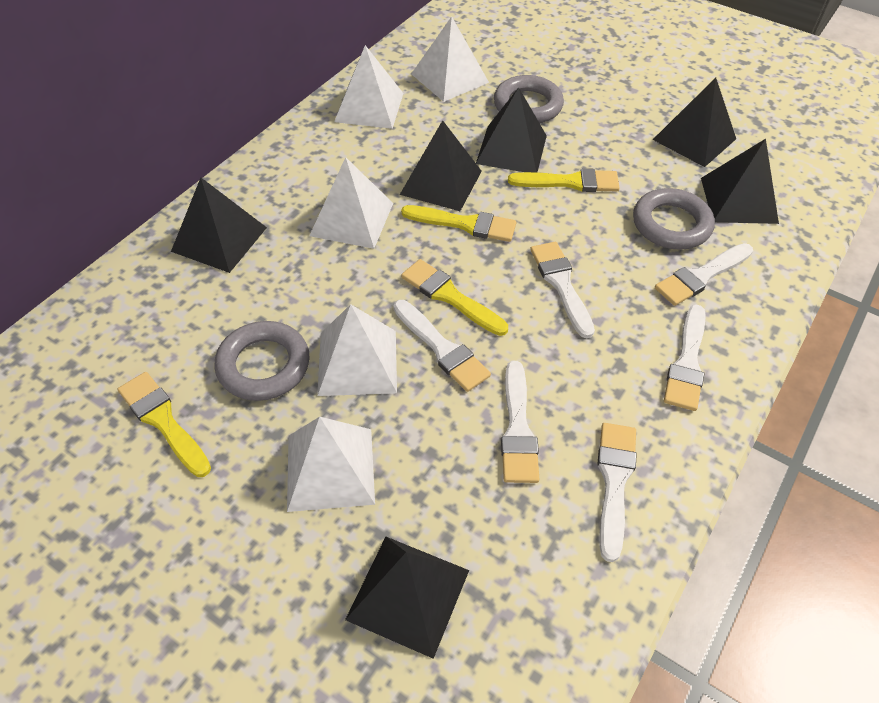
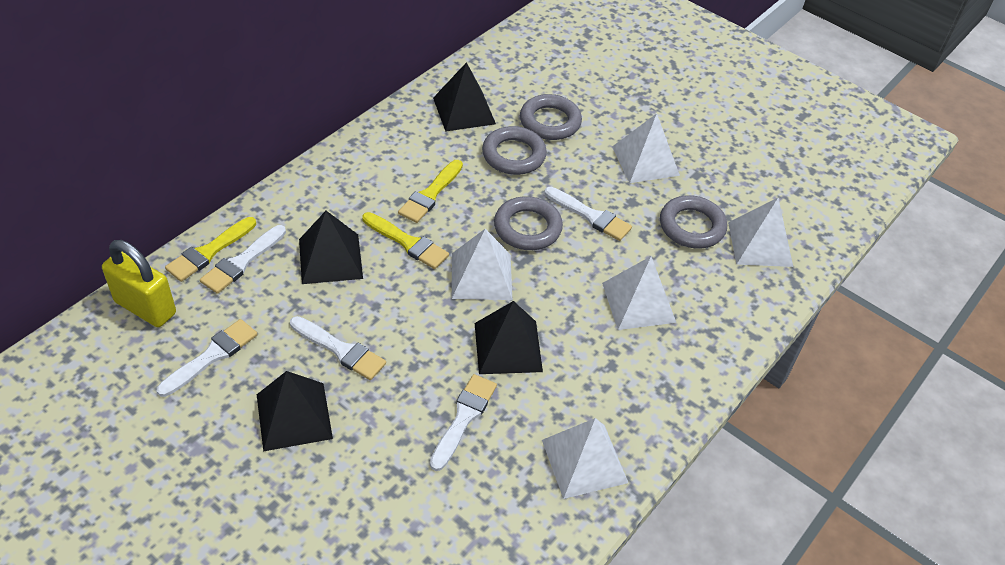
black pyramid: [171,178,267,273] [345,537,469,659] [400,120,482,211] [476,87,547,172] [653,78,736,167] [701,139,779,224] = 6 -> [257,371,333,451] [299,211,363,284] [433,62,496,132] [475,301,543,374] = 4
grey ring: [214,321,309,401] [494,75,564,123] [633,188,715,250] = 3 -> [482,126,547,175] [494,196,563,250] [520,94,582,140] [660,195,727,249] = 4
white brush: [394,300,491,392] [501,361,539,483] [530,242,595,338] [598,423,637,562] [655,243,753,306] [664,304,706,411] = 6 -> [157,319,258,397] [200,225,286,294] [290,316,386,380] [430,374,497,471] [544,187,632,241] = 5
yellow brush: [118,372,211,477] [401,205,516,242] [401,259,508,336] [508,168,620,192] = 4 -> [165,217,256,282] [362,212,449,269] [398,160,463,223] = 3
yellow padlock: none = 0 -> [102,240,176,327] = 1

